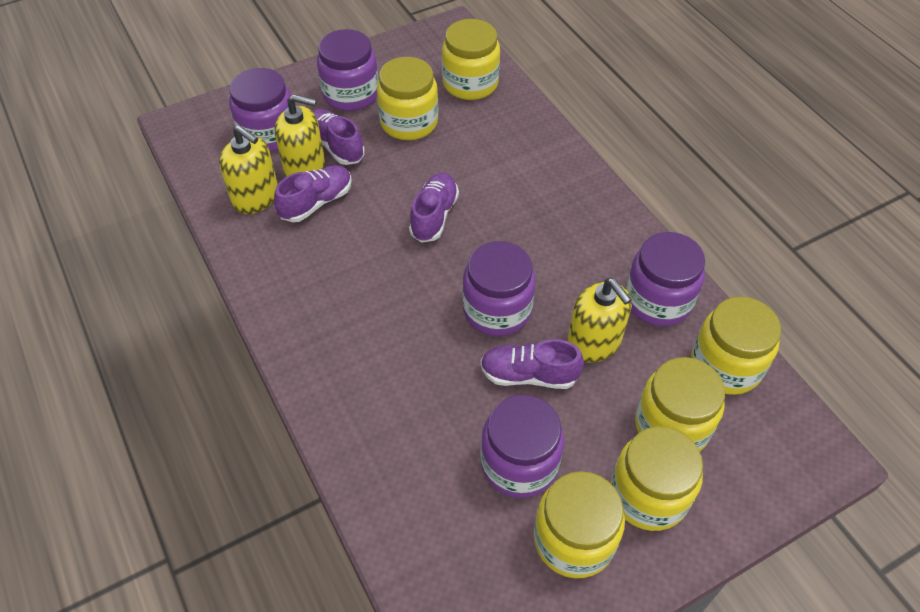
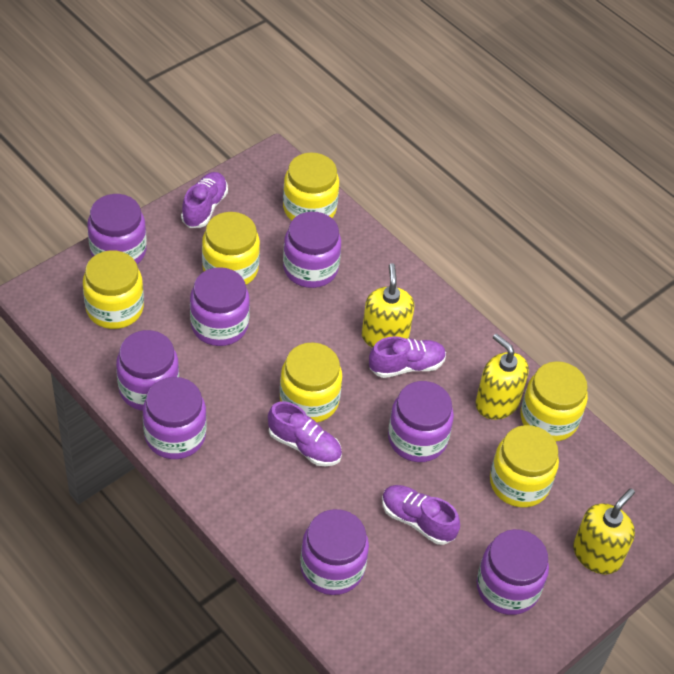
purple jar: [229,68,291,152] [317,29,379,111] [462,241,536,336] [480,395,564,498] [626,232,705,326] = 5 -> [87,194,147,264] [116,330,179,411] [143,377,207,459] [190,267,250,346] [283,211,341,288] [300,509,369,595] [388,381,454,462] [477,529,549,615] = 8

